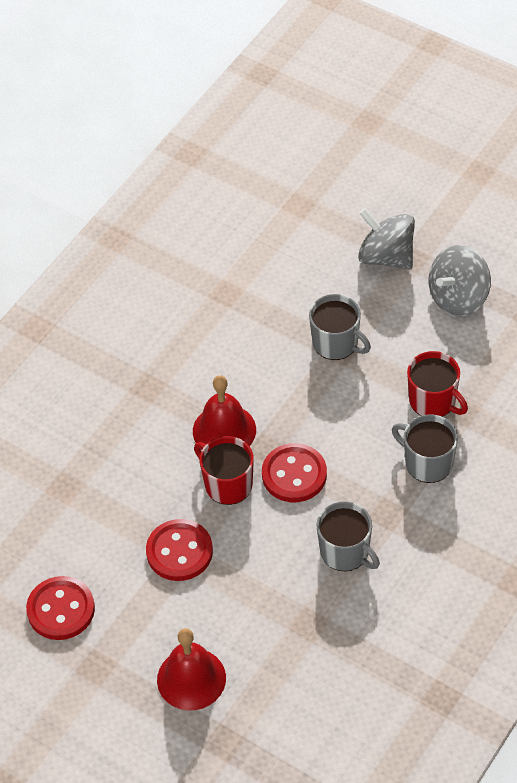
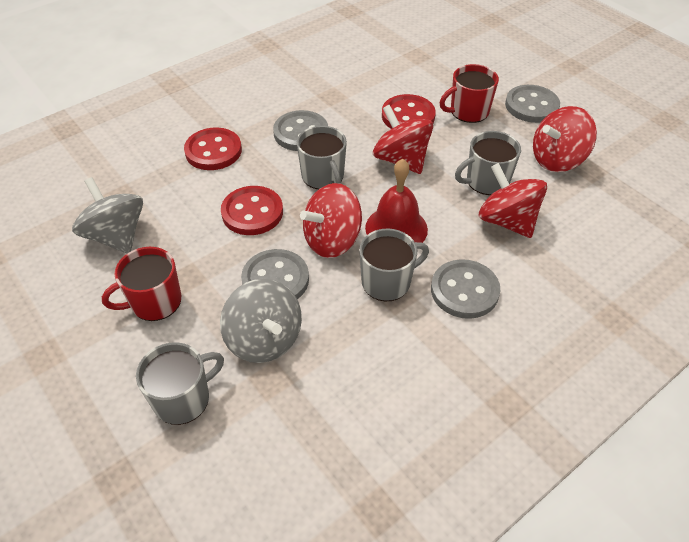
grey button: none = 0 -> [241,249,309,299] [273,110,328,151] [431,259,500,319] [505,85,560,123] = 4
grey mug: [309,294,371,360] [317,501,380,571] [392,414,458,483] = 3 -> [136,342,224,425] [297,126,347,189] [359,228,429,301] [455,131,521,195] = 4
red bell: [157,628,226,710] [193,375,256,450] = 2 -> [365,159,428,243] = 1
red spinning top: none = 0 -> [300,183,362,258] [373,105,433,174] [479,163,547,238] [533,106,597,172] = 4

